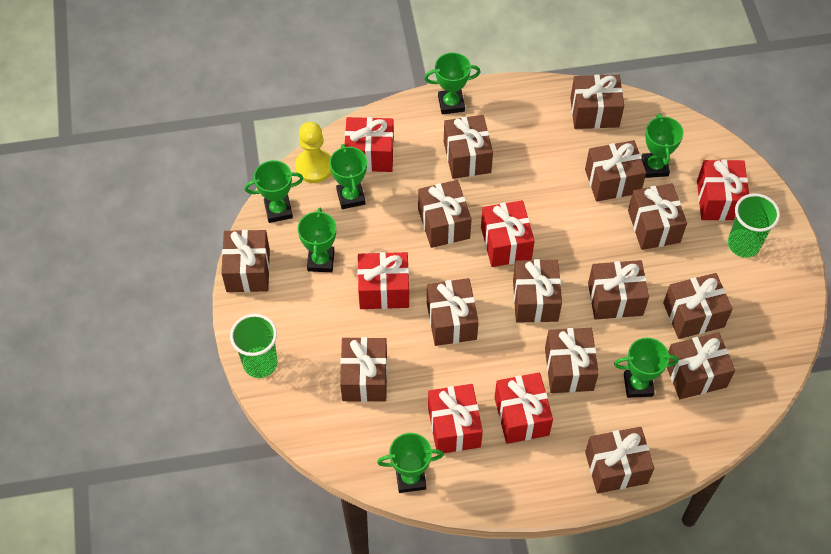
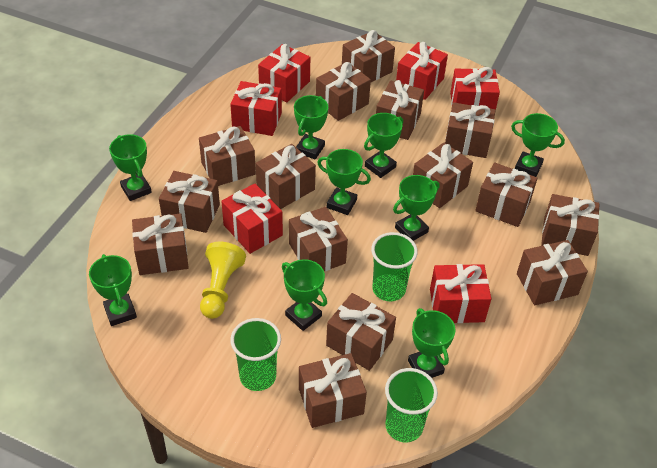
brown gift: [221,230,270,292] [340,337,387,402] [418,180,472,248] [427,278,479,346] [444,115,493,179] [513,259,562,323] [545,328,599,393] [570,75,624,129] [585,140,646,202] [585,427,654,493] [588,260,649,320] [628,183,687,250] [663,273,733,339] [667,332,735,399] = 14 -> [132,213,189,275] [159,171,220,233] [199,126,256,186] [256,144,316,209] [289,207,348,271] [299,353,367,428] [316,62,371,121] [326,293,396,371] [342,30,395,82] [376,80,424,140] [413,142,473,208] [445,102,496,158] [475,162,538,227] [517,240,588,305] [541,194,599,256] = 15
green cup: [230,314,277,378] [728,193,780,258] = 2 -> [230,318,281,391] [371,232,418,301] [385,368,438,442] = 3
green trophy: [244,160,304,223] [298,208,336,272] [329,144,367,209] [377,433,444,493] [424,52,481,114] [614,338,679,398] [641,114,683,178] = 7 -> [89,254,137,326] [109,134,152,201] [282,259,327,331] [294,95,328,159] [317,149,371,215] [364,113,403,178] [393,175,439,241] [408,308,456,378] [511,113,565,177] = 9

